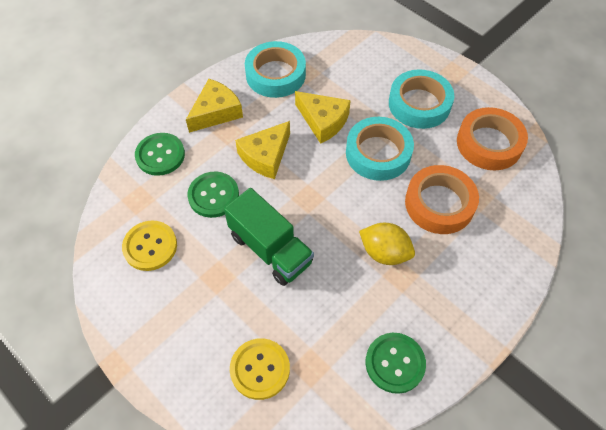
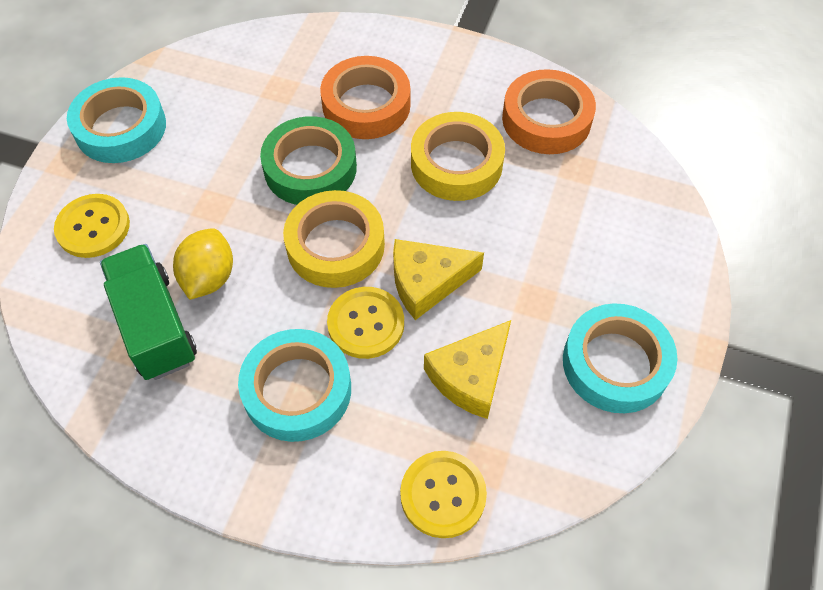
green button: [135,133,185,176] [187,172,239,218] [366,333,426,394] = 3 -> none = 0
green tape: none = 0 -> [260,116,357,205] = 1
yellow button: [122,220,177,271] [230,338,290,400] = 2 -> [54,194,130,258] [327,287,404,359] [400,451,487,538] = 3
yellow cheese: [186,79,243,133] [235,121,290,179] [295,91,351,144] = 3 -> [393,239,484,320] [424,320,511,419] = 2
yellow tape: none = 0 -> [283,190,385,288] [411,112,505,201] = 2

